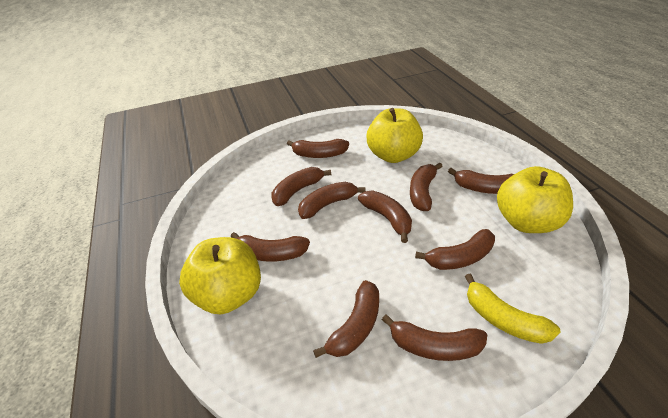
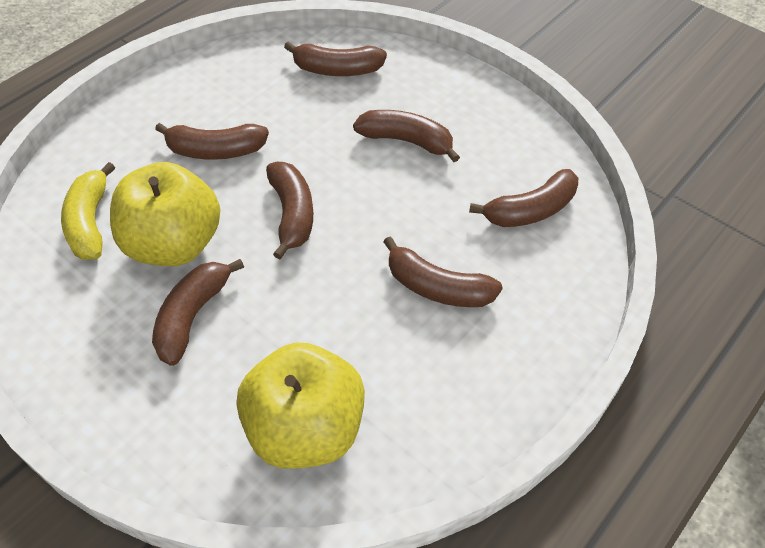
brown banana: [231,232,310,262] [272,167,331,206] [287,139,349,158] [298,182,366,219] [313,280,379,358] [358,191,412,243] [382,315,487,361] [410,163,443,211] [415,229,495,270] [448,168,514,194] = 10 -> [152,259,244,366] [155,123,269,160] [266,162,313,259] [284,41,387,76] [353,110,460,162] [383,237,502,307] [469,169,578,227] = 7
yellow apple: [179,237,261,314] [366,108,423,163] [497,166,573,233] = 3 -> [110,162,220,266] [237,342,365,469] = 2

